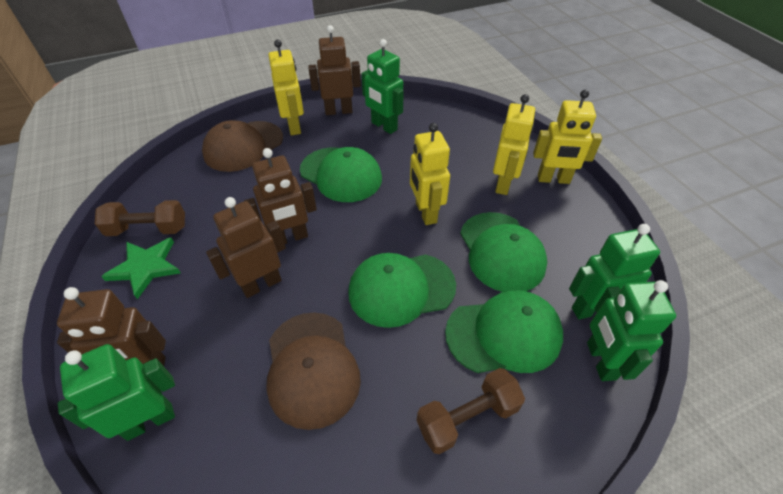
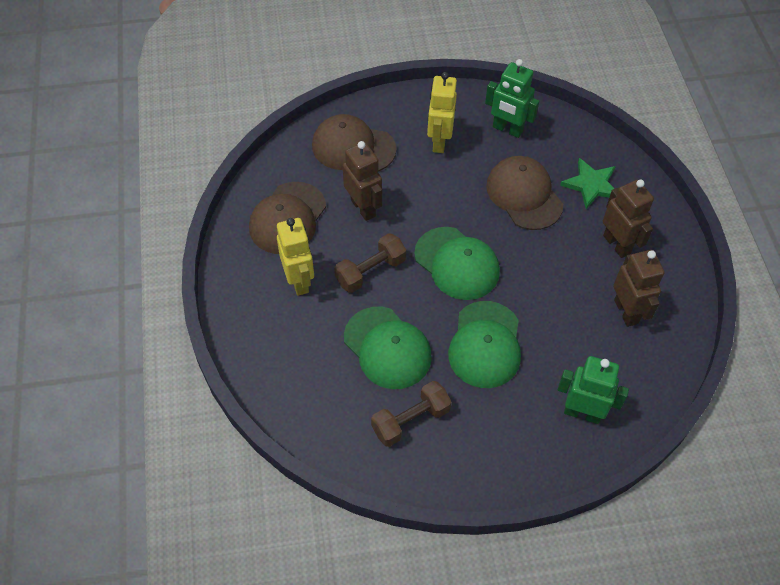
brown cap: [202,120,283,172] [266,313,361,430] = 2 -> [249,182,326,254] [312,114,397,171] [486,156,563,230] = 3
brown robot: [57,287,166,366] [206,197,286,298] [244,148,317,244] [308,25,361,115] = 4 -> [343,141,382,221] [603,180,654,258] [613,250,665,327] = 3
green cap: [300,147,382,202] [348,253,456,328] [445,290,563,373] [460,212,547,292] = 4 -> [344,307,432,389] [414,227,500,300] [448,301,521,388] = 3
green robot: [58,344,175,441] [362,39,404,134] [569,224,660,319] [587,280,676,381] = 4 -> [485,59,539,138] [558,356,629,424] = 2
yellow robot: [268,40,304,135] [410,123,450,225] [493,94,535,195] [533,90,602,184] = 4 -> [277,218,314,296] [427,72,457,153] = 2

